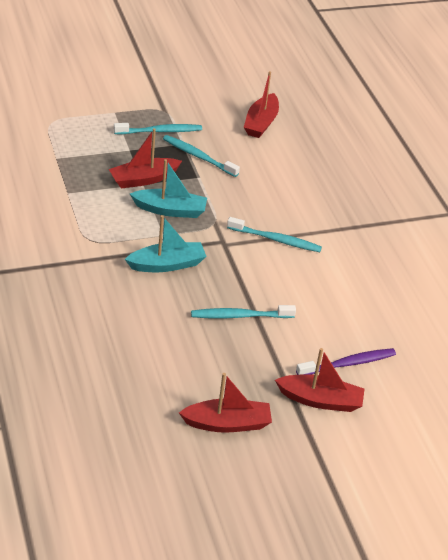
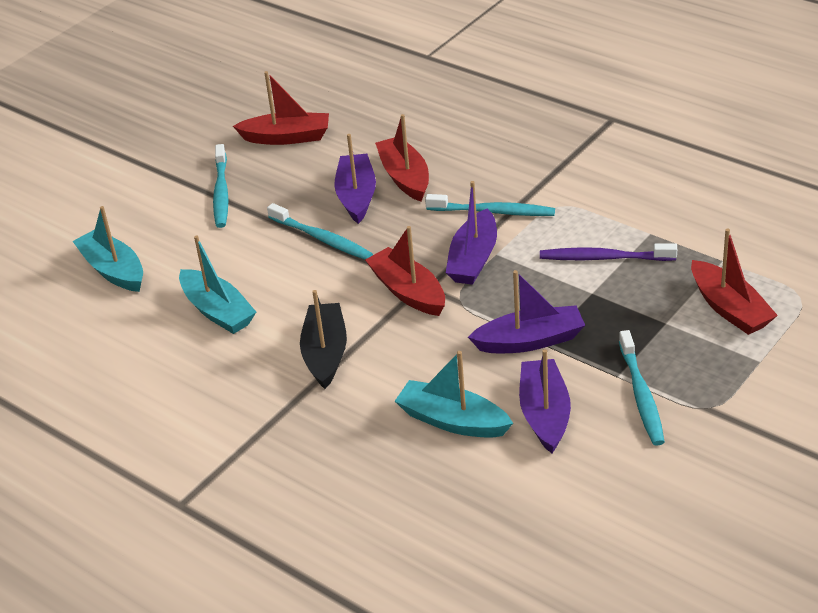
black boat: none = 0 -> [300,290,347,389] = 1
purple boat: none = 0 -> [334,134,376,224] [446,181,497,285] [468,270,585,353] [519,349,571,453] = 4
turquoise boat: [125,215,207,272] [130,159,207,218] = 2 -> [72,206,143,292] [179,235,256,334] [395,351,513,438] = 3

